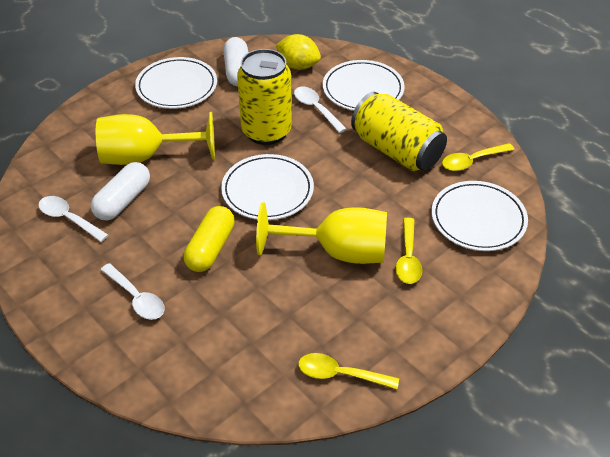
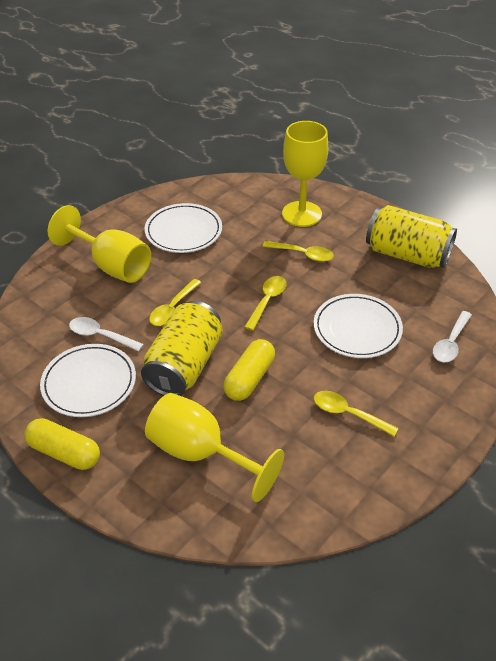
white capsule: [91,162,150,220] [223,37,248,87] = 2 -> none = 0
white plate: [135,57,217,109] [221,154,314,220] [323,60,405,111] [432,181,528,251] = 4 -> [40,344,136,417] [145,203,222,253] [314,294,403,358] = 3
white spoon: [38,196,108,242] [101,263,165,320] [294,87,347,133] = 3 -> [69,317,144,352] [433,311,472,362] = 2
yellow capsule: [184,206,235,272] = 1 -> [24,418,100,470] [223,339,275,401] = 2
yellow goblet: [96,112,215,165] [256,202,387,264] = 2 -> [48,205,151,283] [145,393,284,502] [282,121,328,227] = 3
yellow lemon: [276,34,321,70] = 1 -> none = 0
yellow spoon: [298,353,399,389] [395,218,422,284] [442,143,514,171] = 3 -> [149,279,201,326] [244,276,287,331] [262,241,334,262] [314,391,399,436] = 4

